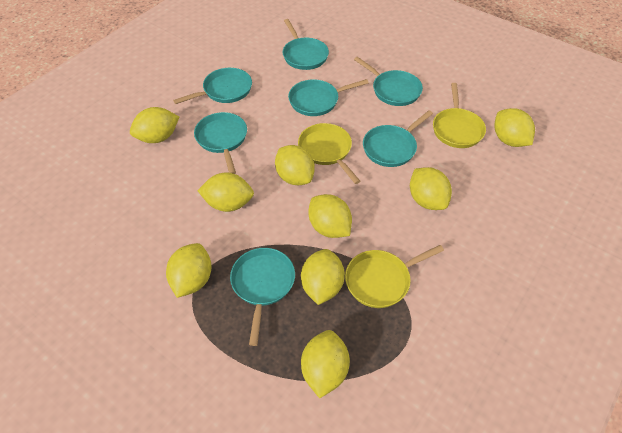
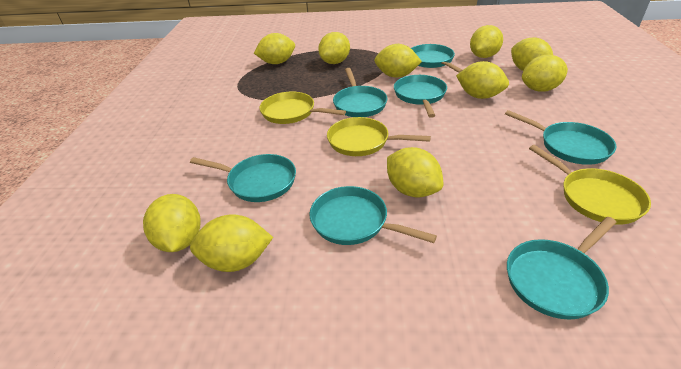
yellow lemon: [130,107,179,143] [166,243,211,298] [198,172,254,212] [275,145,315,185] [301,249,345,305] [301,330,350,398] [309,194,352,238] [410,167,452,210] [494,108,535,147] = 9 -> [143,194,201,252] [190,214,273,272] [254,33,295,64] [318,32,350,64] [374,44,422,78] [387,147,443,197] [456,61,509,99] [470,25,503,58] [511,37,553,71] [522,55,568,92] = 10

